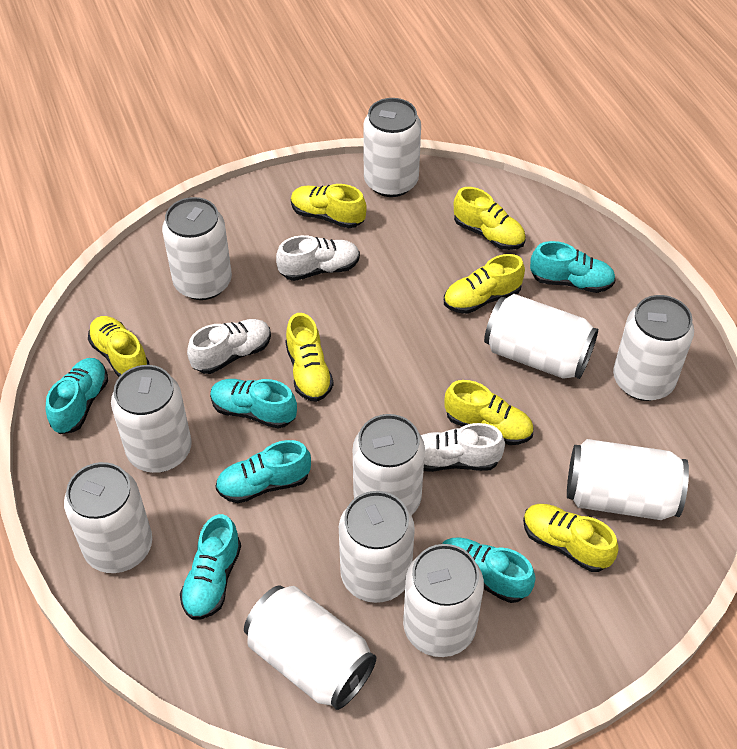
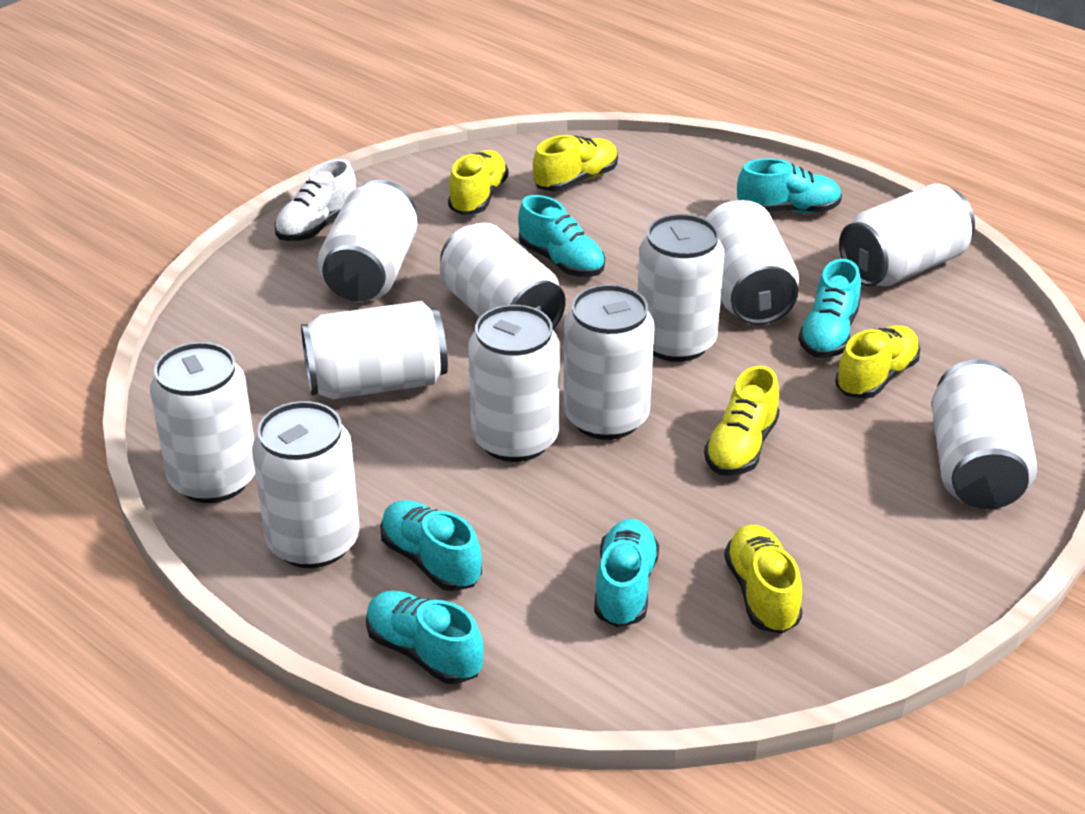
white shoe: [187,319,271,374] [276,235,360,281] [421,423,505,472] = 3 -> [275,159,356,241] = 1
yellow shoe: [88,316,150,377] [285,313,333,402] [291,184,367,228] [444,254,525,314] [444,380,533,445] [454,187,526,250] [523,504,619,572] = 7 -> [448,150,508,215] [533,135,618,192] [704,366,780,476] [724,525,803,634] [835,325,920,399] = 5

